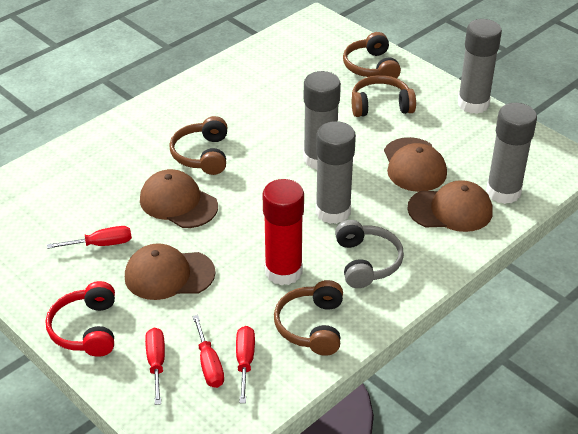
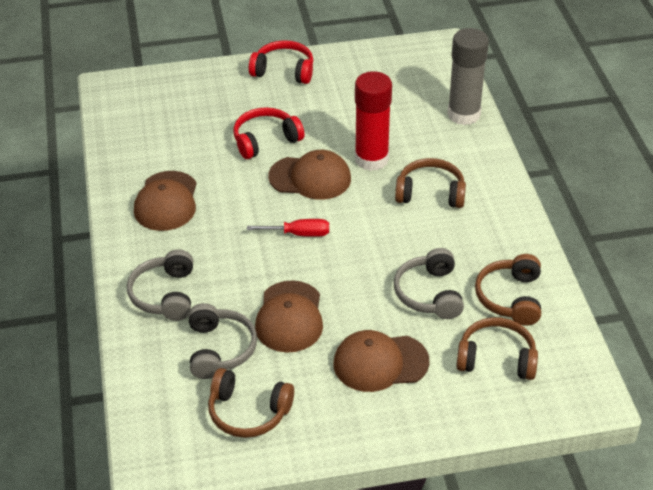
grey glue stick: [304,71,341,170] [316,121,356,224] [458,19,502,114] [486,103,537,204] = 4 -> [447,28,489,125] = 1
grey headphones: [335,220,404,288] = 1 -> [127,249,193,321] [188,303,257,379] [394,248,464,319] = 3
red headphones: [46,281,115,357] = 1 -> [233,107,304,159] [249,40,313,84] = 2
red screwdriver: [47,226,132,249] [145,328,165,405] [192,315,224,388] [236,326,255,403] = 4 -> [247,219,329,237] = 1

